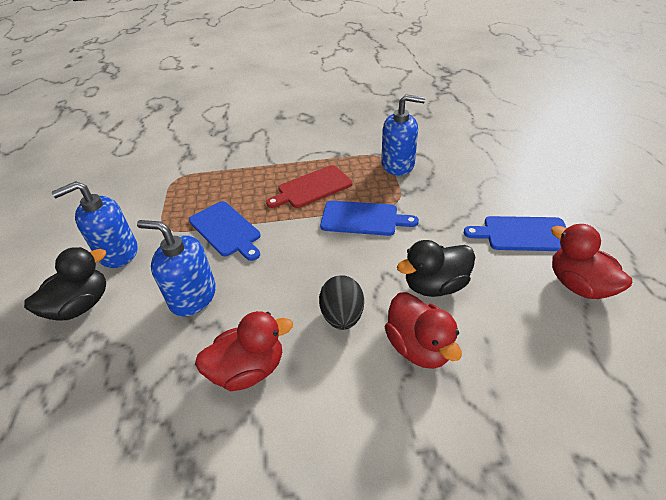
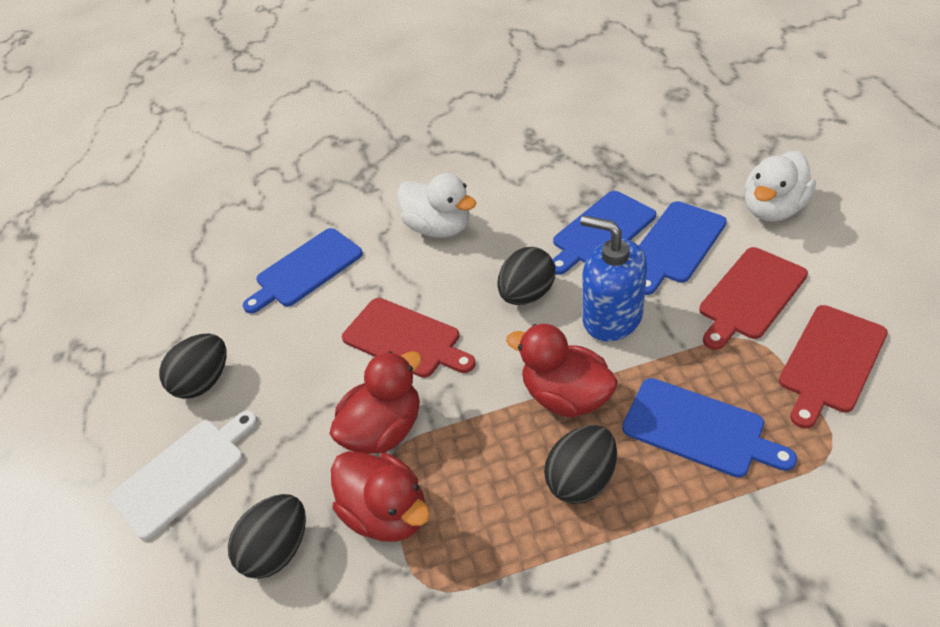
black duck: [24,247,106,320] [397,240,475,297] = 2 -> none = 0
black egg: [319,275,364,330] = 1 -> [159,333,226,399] [228,494,306,579] [497,247,556,305] [544,425,617,504] = 4
blue cutting board: [189,201,261,261] [320,201,419,236] [464,216,566,251] = 3 -> [243,228,363,314] [552,191,656,275] [622,378,797,478] [639,201,727,295] = 4
blue soap dispenser: [52,181,138,268] [137,220,216,317] [381,94,425,176] = 3 -> [580,215,647,342] = 1
red cutting board: [266,165,353,208] = 1 -> [342,298,476,378] [699,247,808,350] [779,305,888,428] = 3
white cutting board: none = 0 -> [109,411,258,540] = 1
white duck: none = 0 -> [397,173,476,238] [744,151,816,222] = 2

